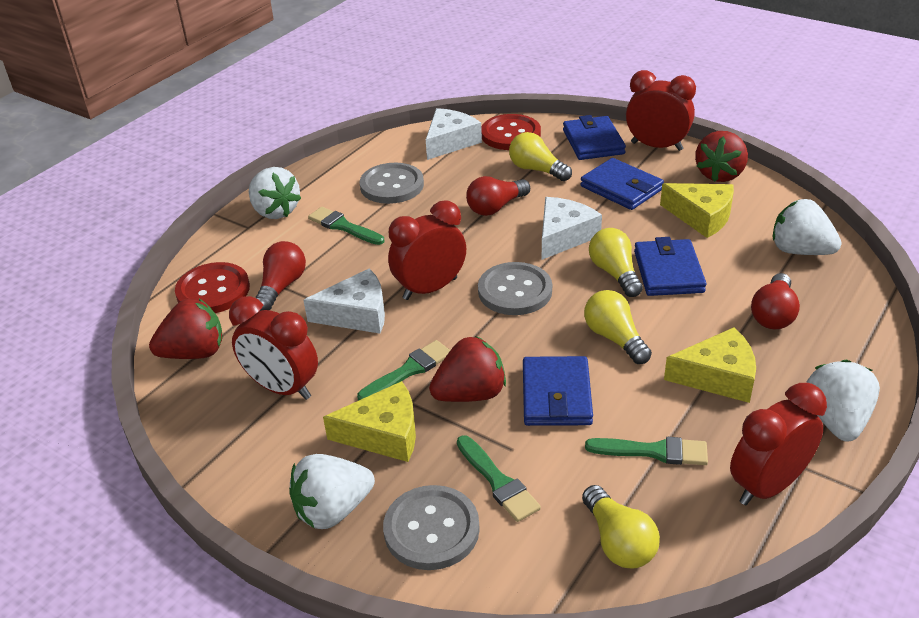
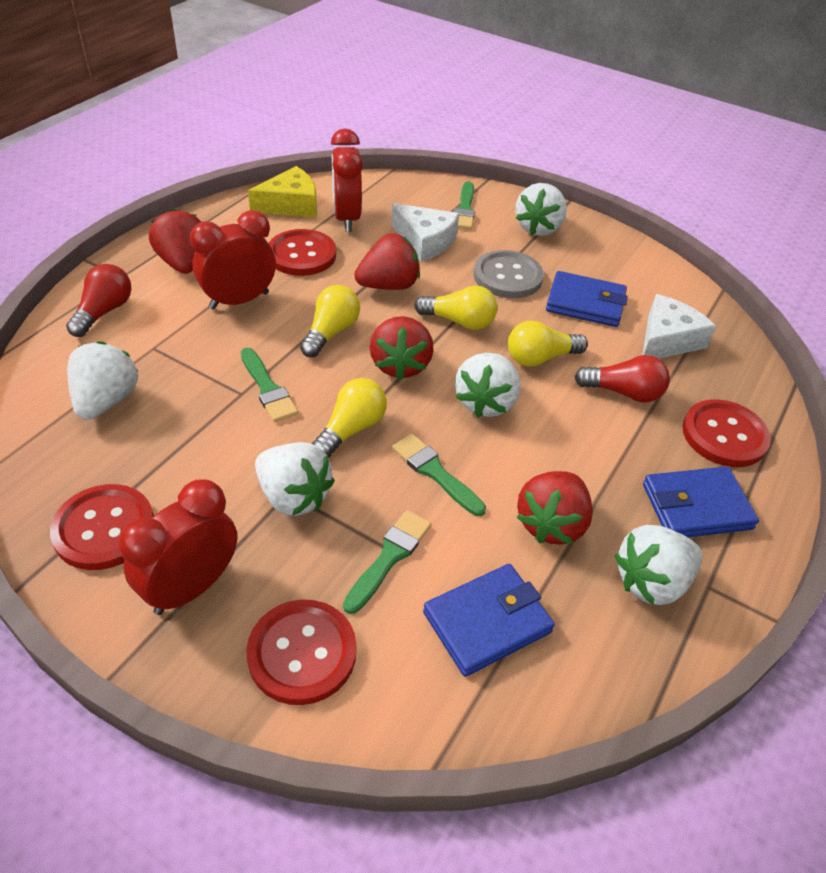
blue wallet: [523,356,593,426] [563,115,626,160] [580,158,664,210] [634,237,707,296] = 4 -> [423,564,555,677] [546,271,628,327] [643,466,759,537] = 3
grey button: [360,163,424,204] [383,485,480,570] [478,262,552,315] = 3 -> [474,250,544,298] = 1
red button: [175,262,250,313] [481,114,541,150] = 2 -> [50,484,154,570] [246,599,356,705] [269,229,336,276] [683,399,771,467] = 4
red clock: [229,296,318,400] [388,200,466,300] [626,70,696,151] [730,383,827,505] = 4 -> [118,479,238,615] [190,210,276,310] [331,128,363,232] = 3
red light bulb: [256,241,306,311] [466,176,530,216] [751,273,800,329] = 3 -> [66,264,131,337] [574,355,670,402] = 2
red strawberry: [149,299,223,359] [429,336,506,402] [695,131,748,182] = 3 -> [149,209,201,274] [354,233,420,290] [370,316,434,380] [517,471,593,545] = 4
white cheese: [303,269,385,334] [426,108,482,160] [542,197,602,260] = 3 -> [391,203,459,261] [642,294,716,359] = 2
white strawberry: [249,167,301,219] [289,454,375,529] [773,199,842,255] [806,360,880,441] = 4 -> [67,341,139,420] [255,442,335,516] [455,353,520,417] [515,183,567,236] [615,525,703,605] = 5
yellow cheese: [323,381,416,462] [660,183,734,238] [664,327,756,403] = 3 -> [248,166,317,217] = 1

